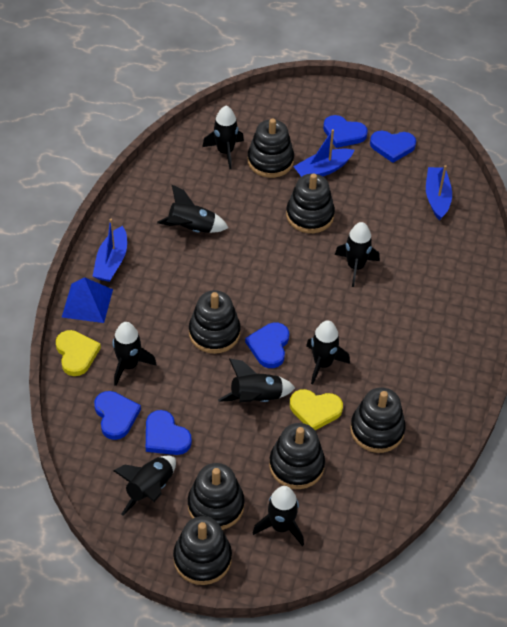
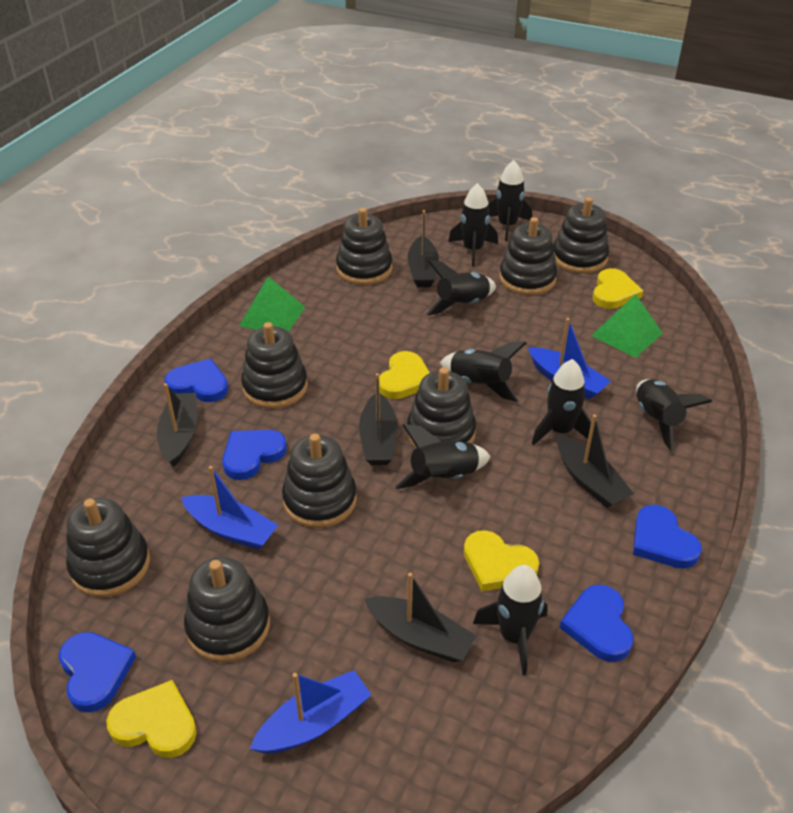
black boat: none = 0 -> [157,383,197,467] [359,373,398,465] [364,573,477,662] [408,210,439,287] [557,415,634,508] = 5
black stacking toy: [173,516,232,585] [188,463,245,530] [189,290,241,354] [247,118,294,178] [269,423,325,489] [286,173,335,233] [350,387,406,453] = 7 -> [66,498,150,597] [184,557,270,662] [241,322,308,409] [282,434,357,528] [336,208,392,285] [407,367,476,448] [499,217,557,295] [553,197,609,274] = 8
blue pyramid: [62,277,113,323] = 1 -> none = 0
green pyramid: none = 0 -> [239,276,305,332] [591,294,663,358] = 2
yellow heart: [56,330,101,376] [290,389,343,430] = 2 -> [106,680,197,758] [379,351,430,399] [464,530,539,591] [593,268,643,309] = 4

